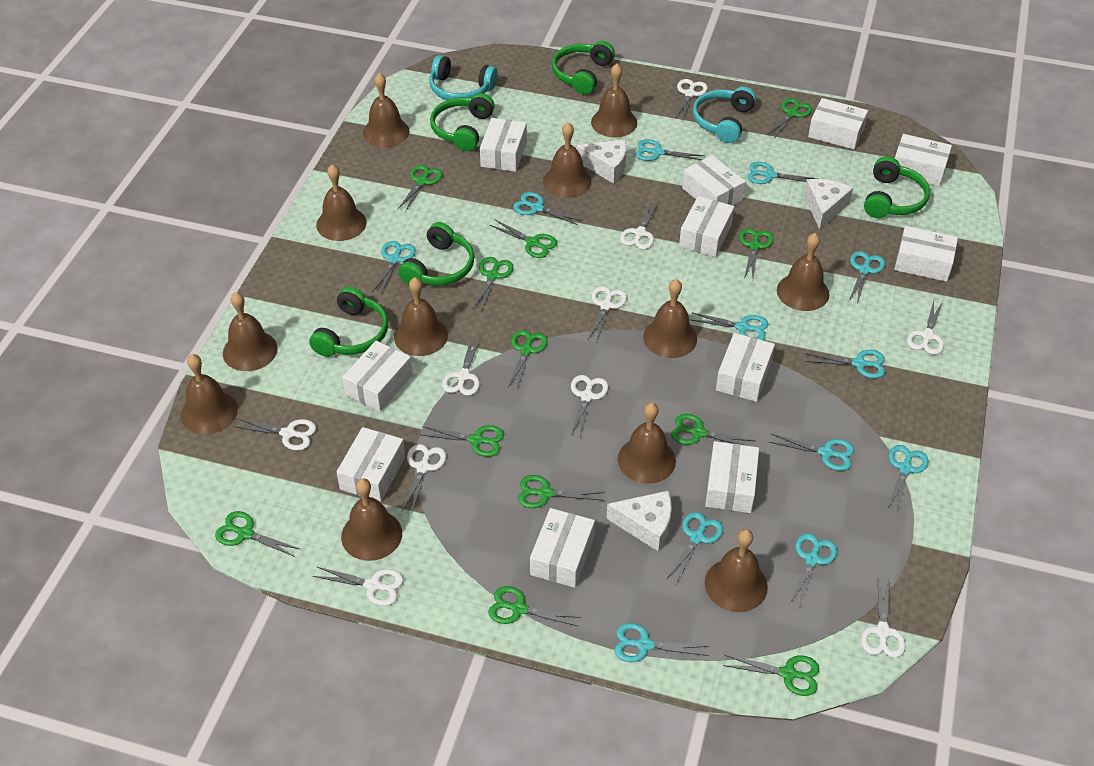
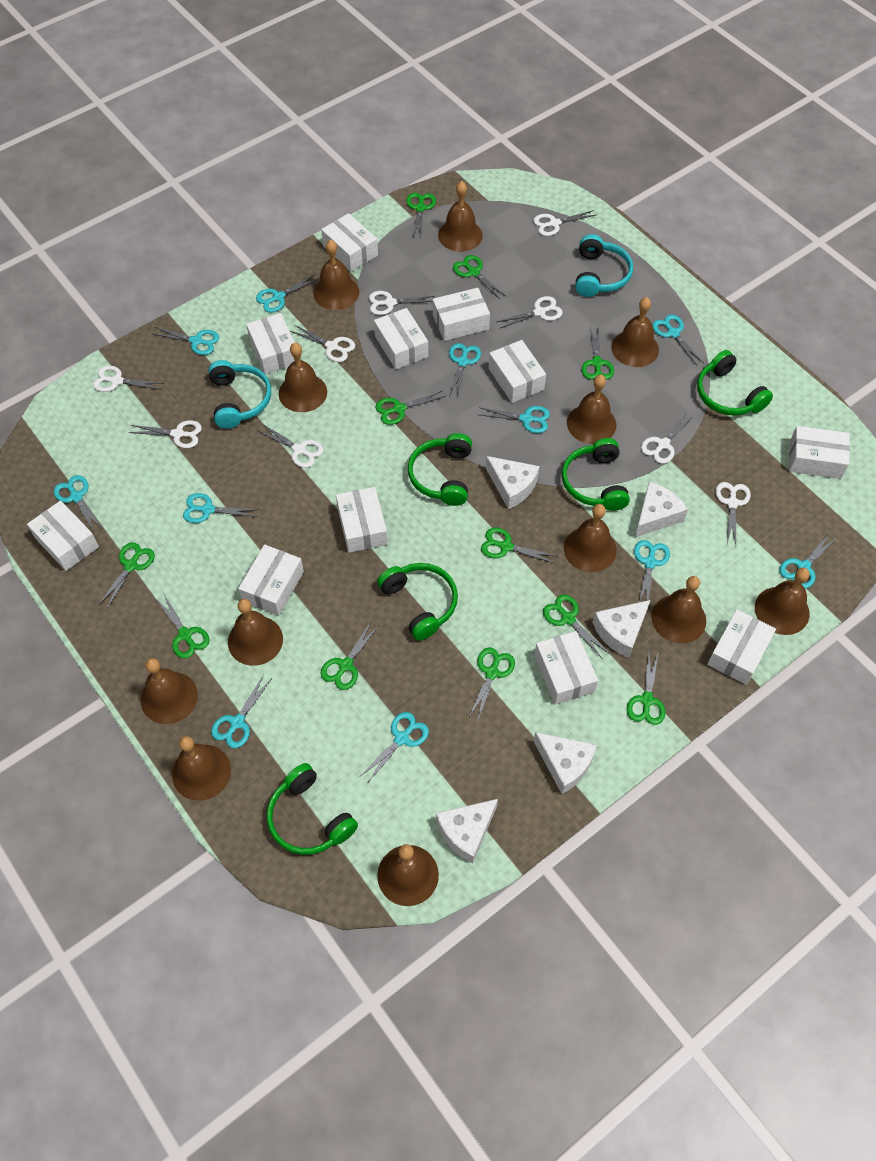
green scissors: [215,511,300,557] [397,165,443,212] [422,425,504,457] [473,257,514,312] [488,586,582,626] [490,220,557,258] [508,330,548,390] [518,475,605,508] [671,414,755,446] [723,655,819,696] [739,228,773,278] [767,98,812,137] = 12 -> [98,542,155,609] [155,593,210,659] [320,620,380,690] [376,390,446,425] [406,193,436,239] [453,255,506,299] [468,648,515,720] [481,528,558,564] [543,595,608,658] [582,327,614,379] [627,651,665,725] = 11
turquoise scissors: [372,241,416,294] [513,192,583,226] [614,623,709,662] [635,139,705,161] [666,512,723,584] [691,313,768,340] [747,162,818,184] [769,434,854,471] [790,533,837,606] [805,350,885,378] [849,251,885,305] [887,445,929,512] = 12 -> [54,475,103,533] [151,327,219,355] [183,493,259,523] [211,675,272,748] [256,274,319,313] [362,712,429,782] [449,343,481,398] [479,406,550,433] [634,540,670,602] [652,315,704,366] [779,533,838,589] = 11
white cheese: [576,139,627,184] [606,491,672,551] [804,179,853,230] = 3 -> [436,799,498,863] [486,456,540,509] [534,732,597,794] [592,600,650,658] [635,481,688,537] = 5
white scissors: [233,418,316,451] [313,567,403,606] [402,444,446,512] [442,337,480,396] [570,375,609,437] [588,286,627,341] [620,201,659,249] [675,79,708,119] [861,579,906,658] [907,301,944,355] = 10 -> [93,366,164,392] [129,420,202,448] [257,424,324,468] [290,325,355,362] [369,291,434,315] [497,296,563,329] [533,210,596,236] [641,411,695,464] [716,482,751,545] = 9

